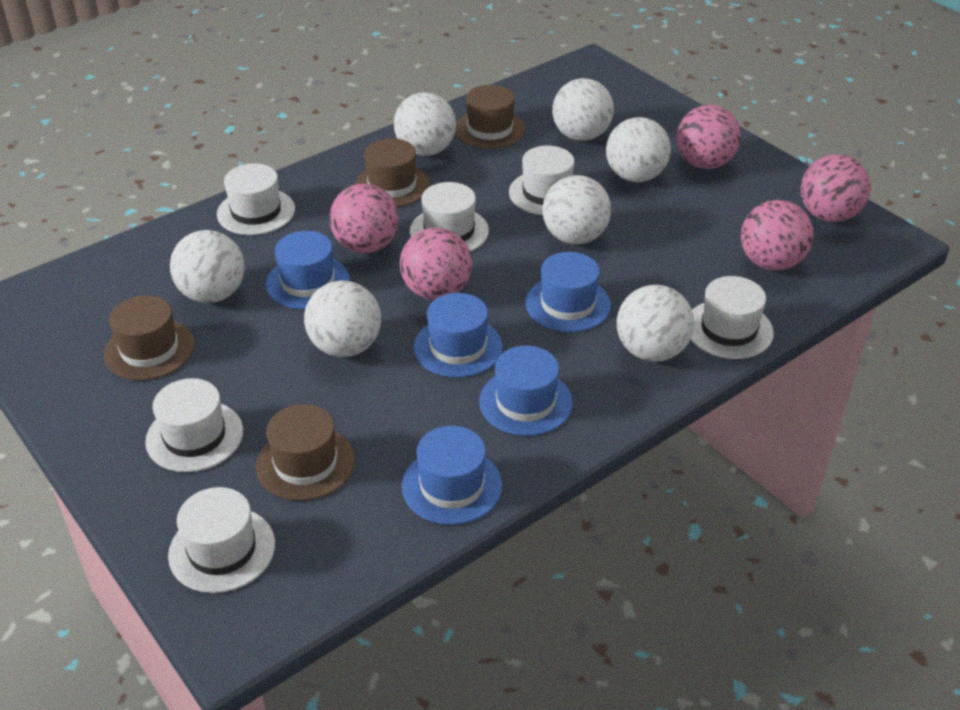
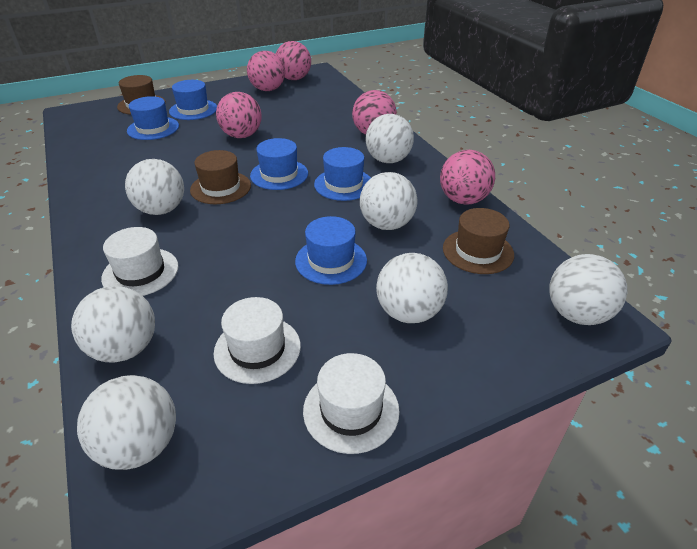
brown hat: [104,295,195,380] [256,404,355,501] [354,138,430,207] [455,85,526,149] = 4 -> [117,75,166,115] [190,150,251,204] [443,208,514,274] = 3
white hat: [145,378,243,472] [168,487,275,593] [217,163,295,235] [410,182,489,252] [509,146,575,215] [691,276,774,359] = 6 -> [101,227,179,296] [213,297,301,384] [303,353,400,454] = 3

